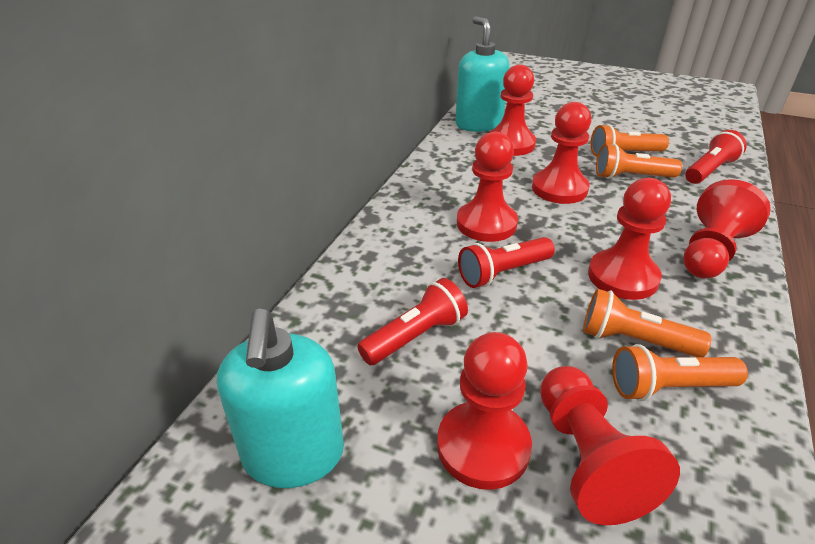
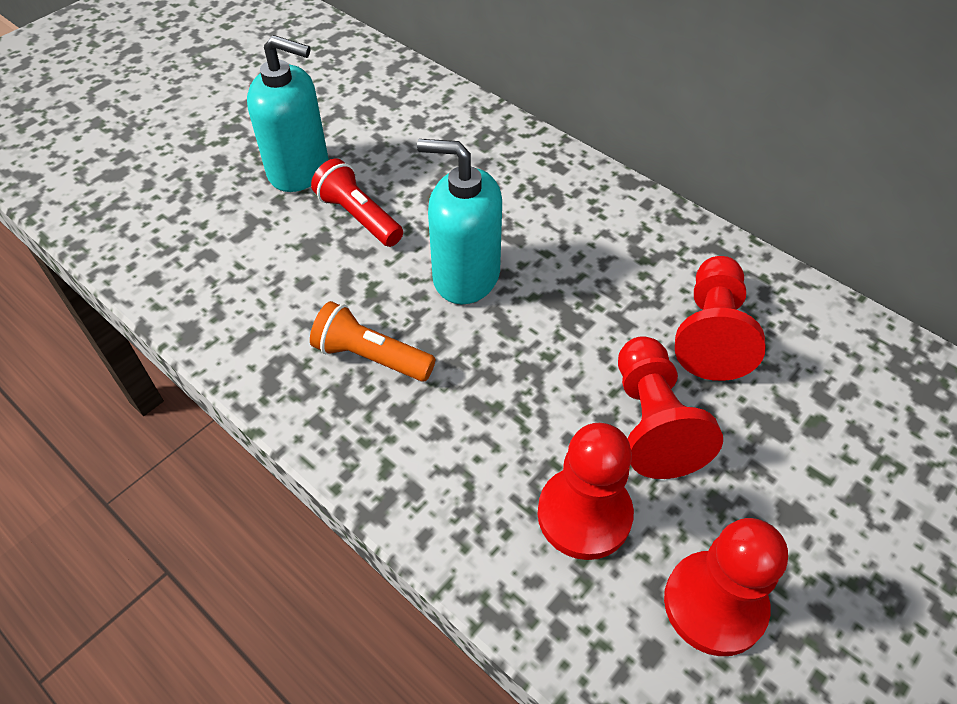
orange flashlight: [583,289,711,357] [591,124,669,156] [596,143,682,179] [612,344,748,401] = 4 -> [310,301,436,381] = 1
red flashlight: [357,278,468,365] [458,237,555,288] [685,130,747,184] = 3 -> [311,159,403,247] = 1
red pawn: [437,332,532,490] [457,132,518,242] [489,64,536,156] [532,102,591,204] [540,366,680,525] [588,178,671,300] [683,179,771,278] = 7 -> [538,423,634,560] [618,336,723,479] [664,518,788,656] [675,256,766,381] = 4

